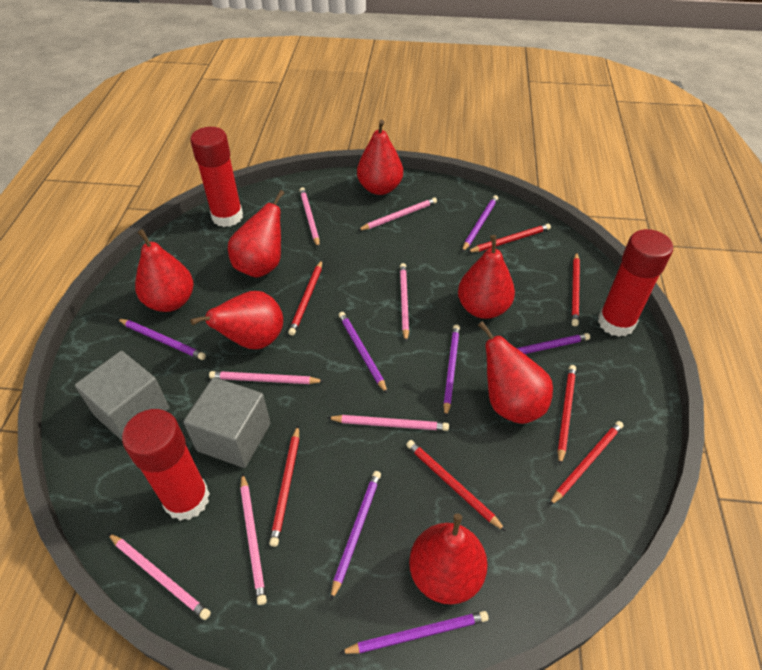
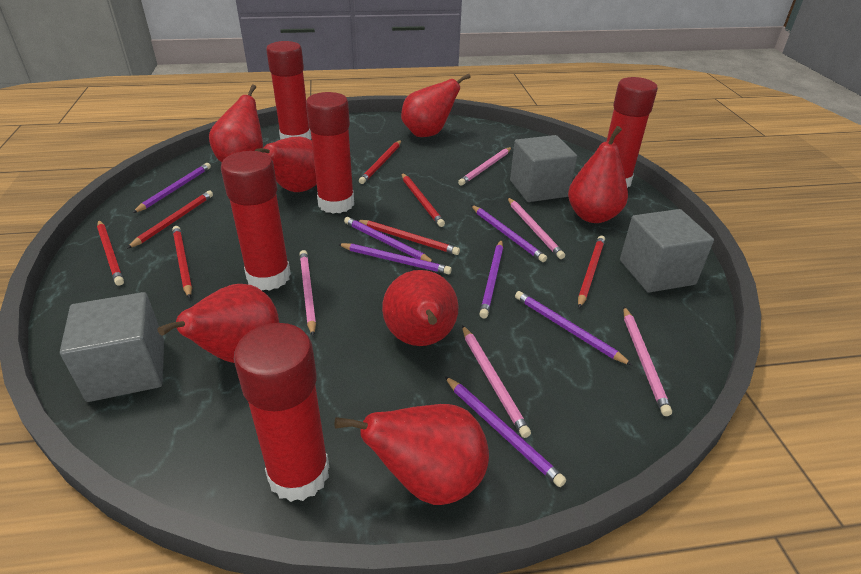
grey cube: [75,351,169,440] [183,377,271,468] = 2 -> [60,292,164,402] [510,135,577,202] [620,209,714,293] = 3
pink pencil: [108,533,211,620] [209,371,324,384] [240,473,267,605] [299,188,319,248] [327,415,449,431] [358,197,437,230] [400,263,409,342] = 7 -> [300,250,316,336] [458,147,512,186] [462,325,531,438] [507,197,565,259] [623,307,672,416] = 5
red glue stick: [122,409,210,521] [190,127,243,227] [598,229,673,337] = 3 -> [221,151,291,291] [234,323,329,502] [266,41,311,140] [306,92,354,214] [607,77,658,189] = 5

